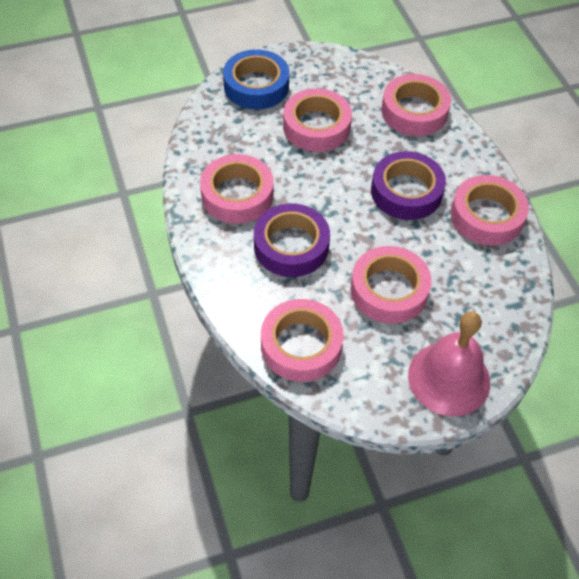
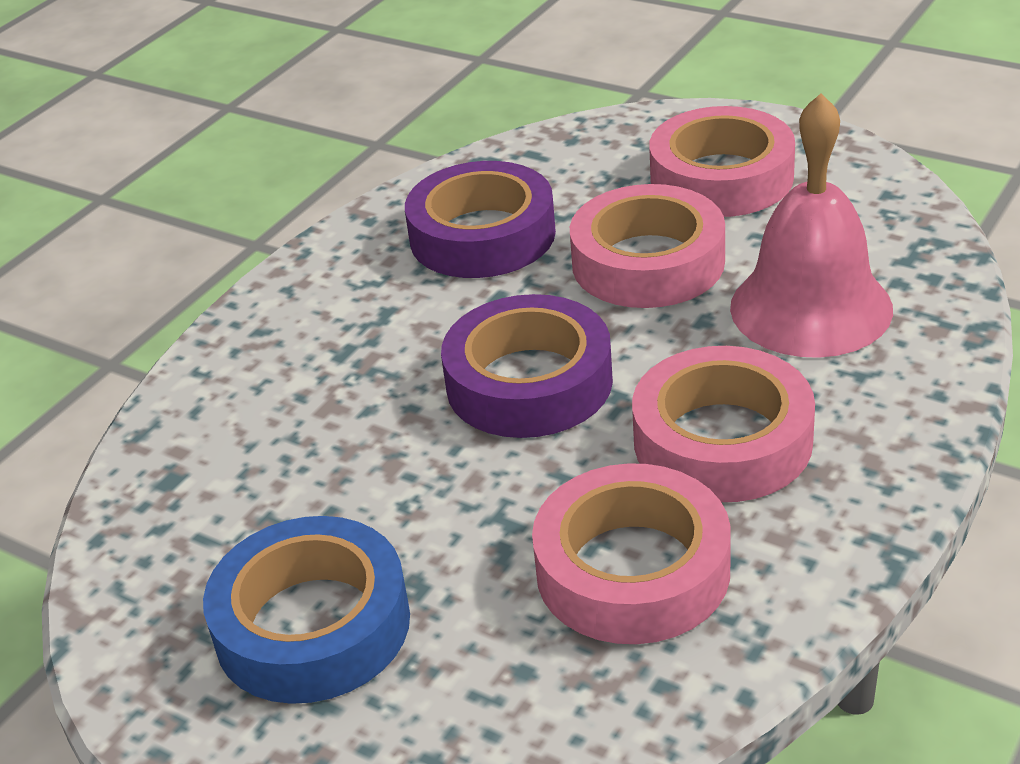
pink tape: [200,154,274,224] [261,299,344,382] [283,88,352,152] [351,246,432,324] [382,74,451,136] [451,175,529,246] = 6 -> [532,463,731,644] [570,184,725,308] [632,346,815,502] [649,106,795,217] = 4

